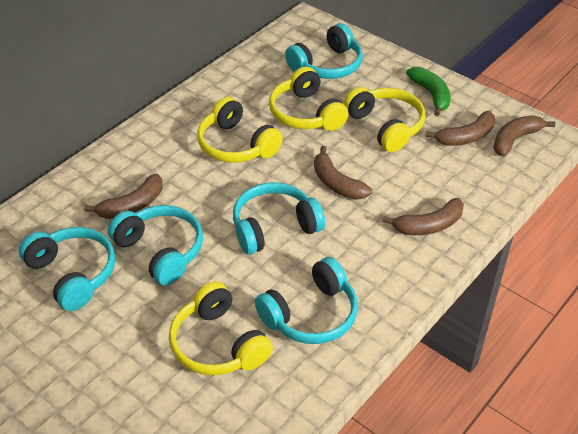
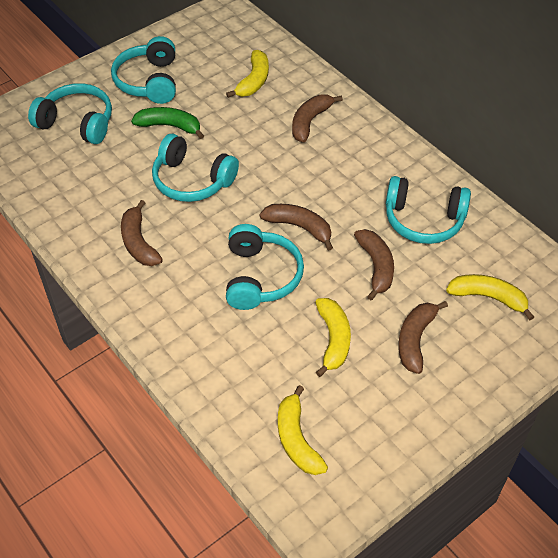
yellow banana: none = 0 -> [226,50,269,98] [278,385,328,475] [315,298,351,377] [446,274,534,320] = 4
yellow headphones: [169,282,273,375] [197,97,283,163] [269,67,349,131] [344,87,425,152] = 4 -> none = 0

